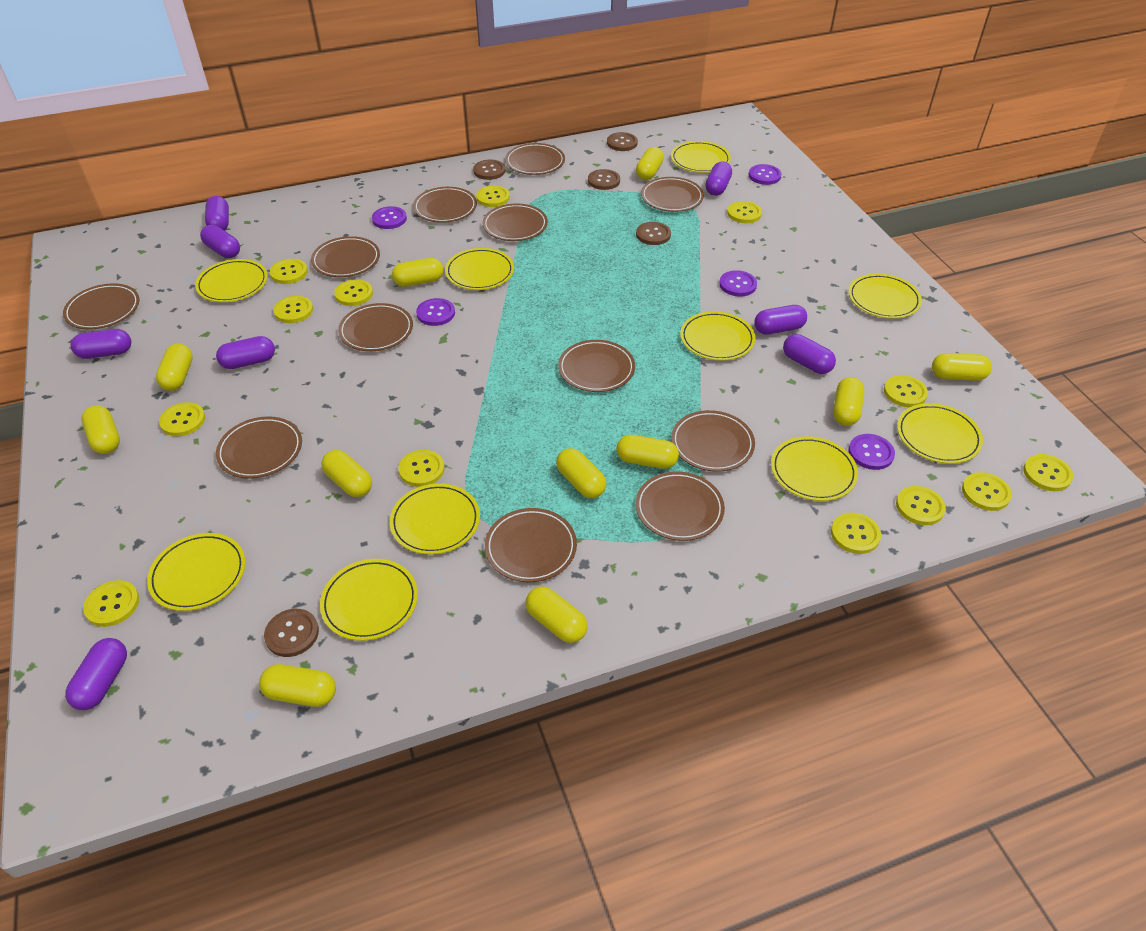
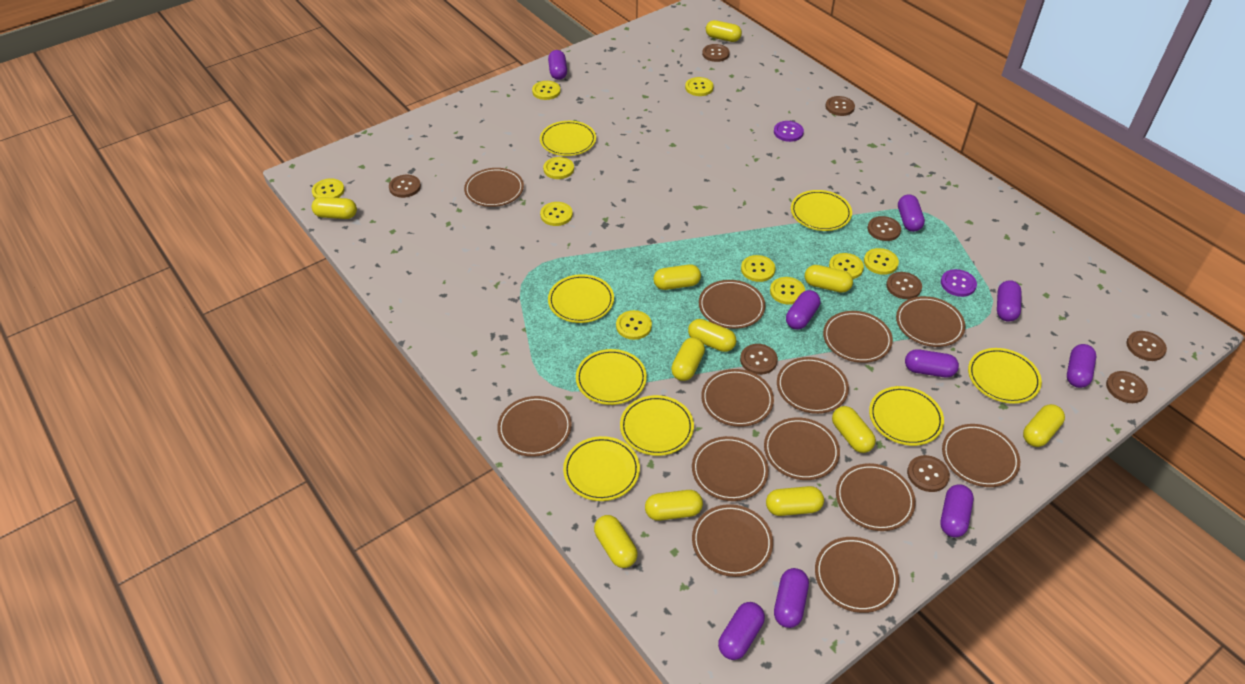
brown button: [264,609,319,657] [473,160,505,180] [588,169,620,190] [607,132,638,151] [636,222,671,245] = 5 -> [389,175,421,198] [702,44,730,62] [740,344,778,375] [825,96,855,116] [867,216,901,241] [886,272,922,299] [907,455,950,492] [1106,371,1148,403] [1126,331,1167,361] = 9
brown plate: [63,283,139,329] [216,416,302,479] [311,236,380,277] [338,303,413,351] [413,187,477,223] [482,204,548,241] [485,508,577,582] [505,143,565,175] [558,340,635,392] [635,471,725,541] [641,177,704,212] [671,410,755,472] = 12 -> [464,168,524,207] [497,396,572,457] [692,436,769,501] [692,504,773,577] [699,280,765,329] [701,369,774,427] [764,417,840,480] [777,357,849,414] [815,537,899,613] [823,311,893,363] [836,463,916,531] [896,296,965,347] [942,424,1020,487] = 13
purple button: [372,206,407,229] [416,298,455,326] [719,270,757,297] [749,164,782,185] [848,434,895,470] = 5 -> [774,121,804,142] [941,269,977,297] = 2
purple capsule: [65,638,127,710] [71,329,131,359] [200,225,240,258] [205,196,229,230] [216,336,275,369] [705,162,732,196] [754,305,807,335] [783,334,836,374] = 8 -> [548,50,567,80] [718,602,765,660] [774,568,809,628] [786,290,820,330] [898,194,925,232] [905,349,959,377] [940,484,974,537] [997,280,1022,322] [1067,344,1096,388] = 9
yellow button: [83,580,139,627] [159,402,205,436] [270,259,308,284] [273,296,313,323] [334,279,373,306] [399,450,445,487] [476,186,510,207] [727,201,762,223] [831,513,881,554] [884,375,928,407] [896,486,946,525] [962,472,1012,511] [1023,454,1073,491] = 13 -> [312,178,344,199] [532,81,561,100] [540,202,573,226] [543,157,574,179] [616,310,652,340] [685,77,714,96] [741,255,775,282] [770,277,805,305] [829,253,864,279] [864,248,899,275] = 10
yellow plate: [147,533,245,611] [195,259,268,302] [320,559,418,641] [390,483,480,555] [445,248,514,290] [671,141,731,173] [680,311,756,361] [771,436,858,501] [849,274,922,319] [897,403,983,464] = 10 -> [540,121,596,156] [548,274,614,323] [563,436,640,501] [576,349,647,405] [620,395,694,456] [791,190,852,231] [869,386,944,446] [968,348,1042,404] = 8

